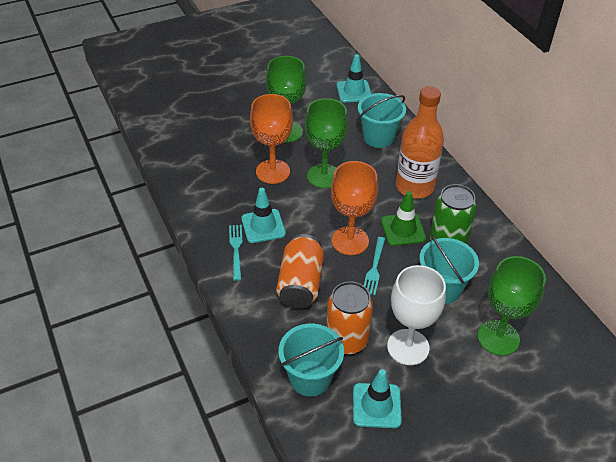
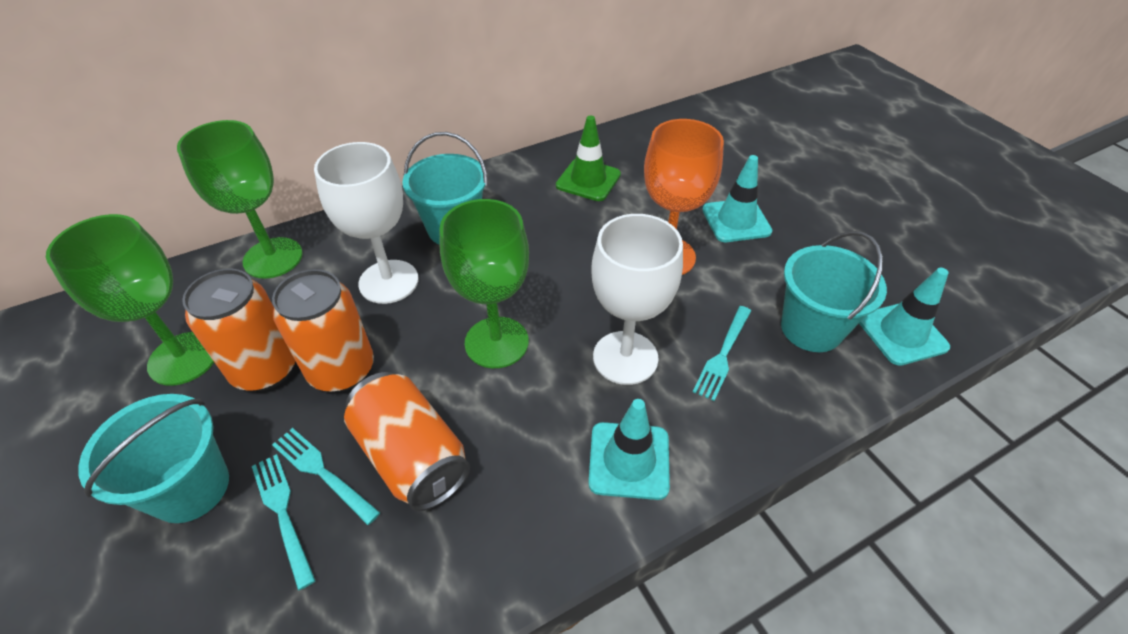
green can: [430,184,477,244] = 1 -> none = 0
orange bottle: [396,86,444,199] = 1 -> none = 0
orange can: [276,234,324,309] [326,281,373,355] = 2 -> [182,269,295,391] [272,269,374,392] [344,372,470,511] = 3
orange goblet: [250,94,293,184] [331,161,378,255] = 2 -> [644,119,724,275] = 1
turquoise fork: [229,225,243,281] [364,237,385,295] = 2 -> [252,454,316,590] [272,428,380,525] [693,306,751,401] = 3
white goblet: [387,265,446,365] = 1 -> [314,142,418,304] [591,214,683,385] = 2

